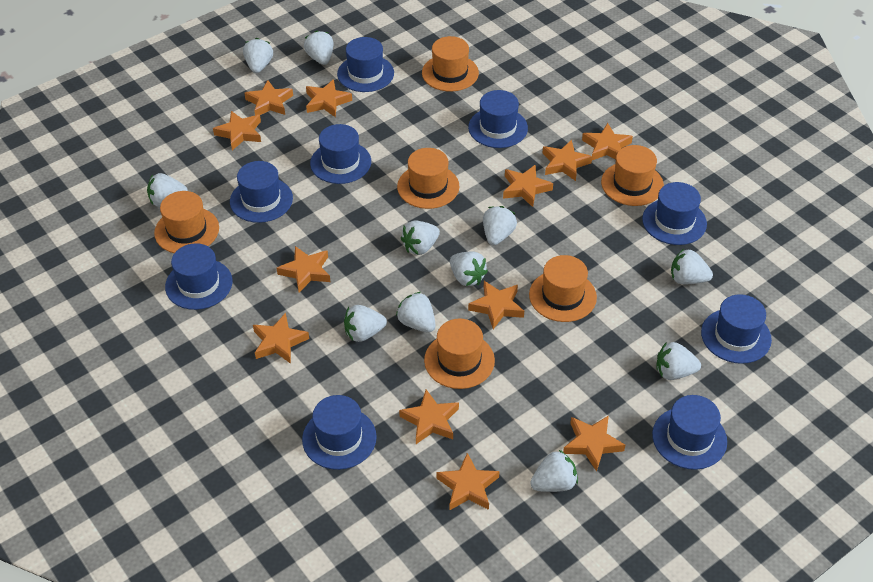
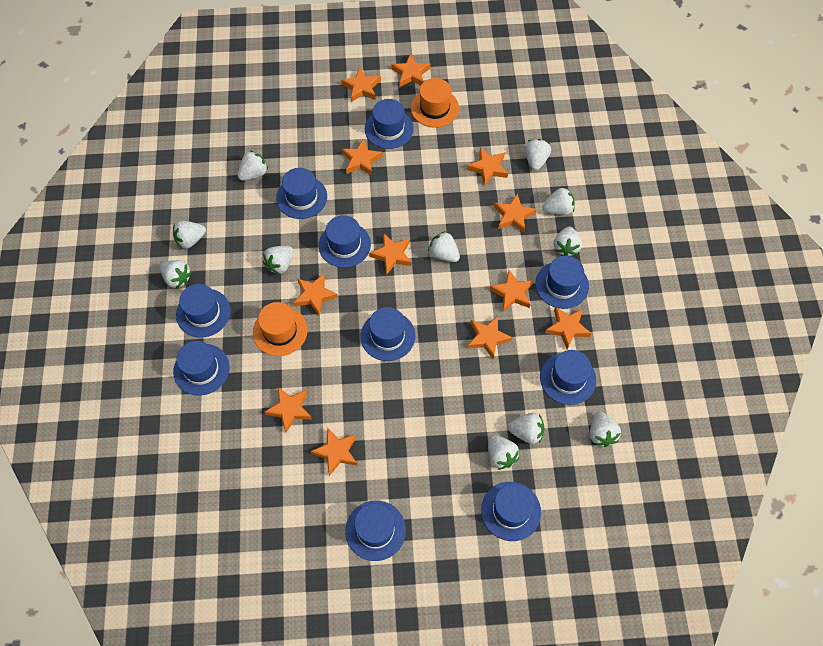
blue hat: [165,243,232,310] [230,161,293,223] [302,395,377,470] [310,124,371,184] [337,37,394,92] [468,90,528,148] [642,182,707,245] [652,395,727,470] [701,294,772,364] = 9 -> [173,341,230,396] [176,284,231,338] [276,168,327,219] [319,215,371,268] [345,501,406,561] [360,307,415,361] [365,99,414,149] [481,482,541,541] [535,256,589,309] [540,350,596,405] = 10
orange hat: [154,191,219,253] [397,148,459,209] [422,36,479,92] [424,319,495,389] [529,255,597,322] [601,145,664,206] = 6 -> [253,302,308,356] [411,78,459,128] = 2

